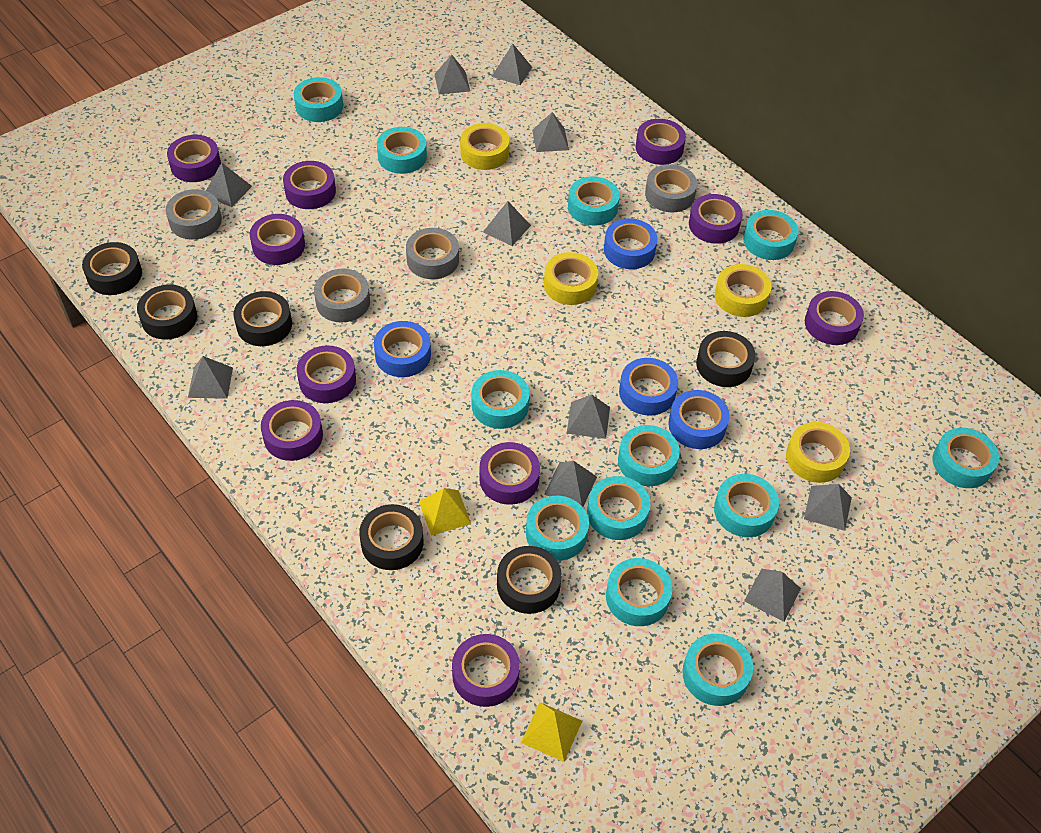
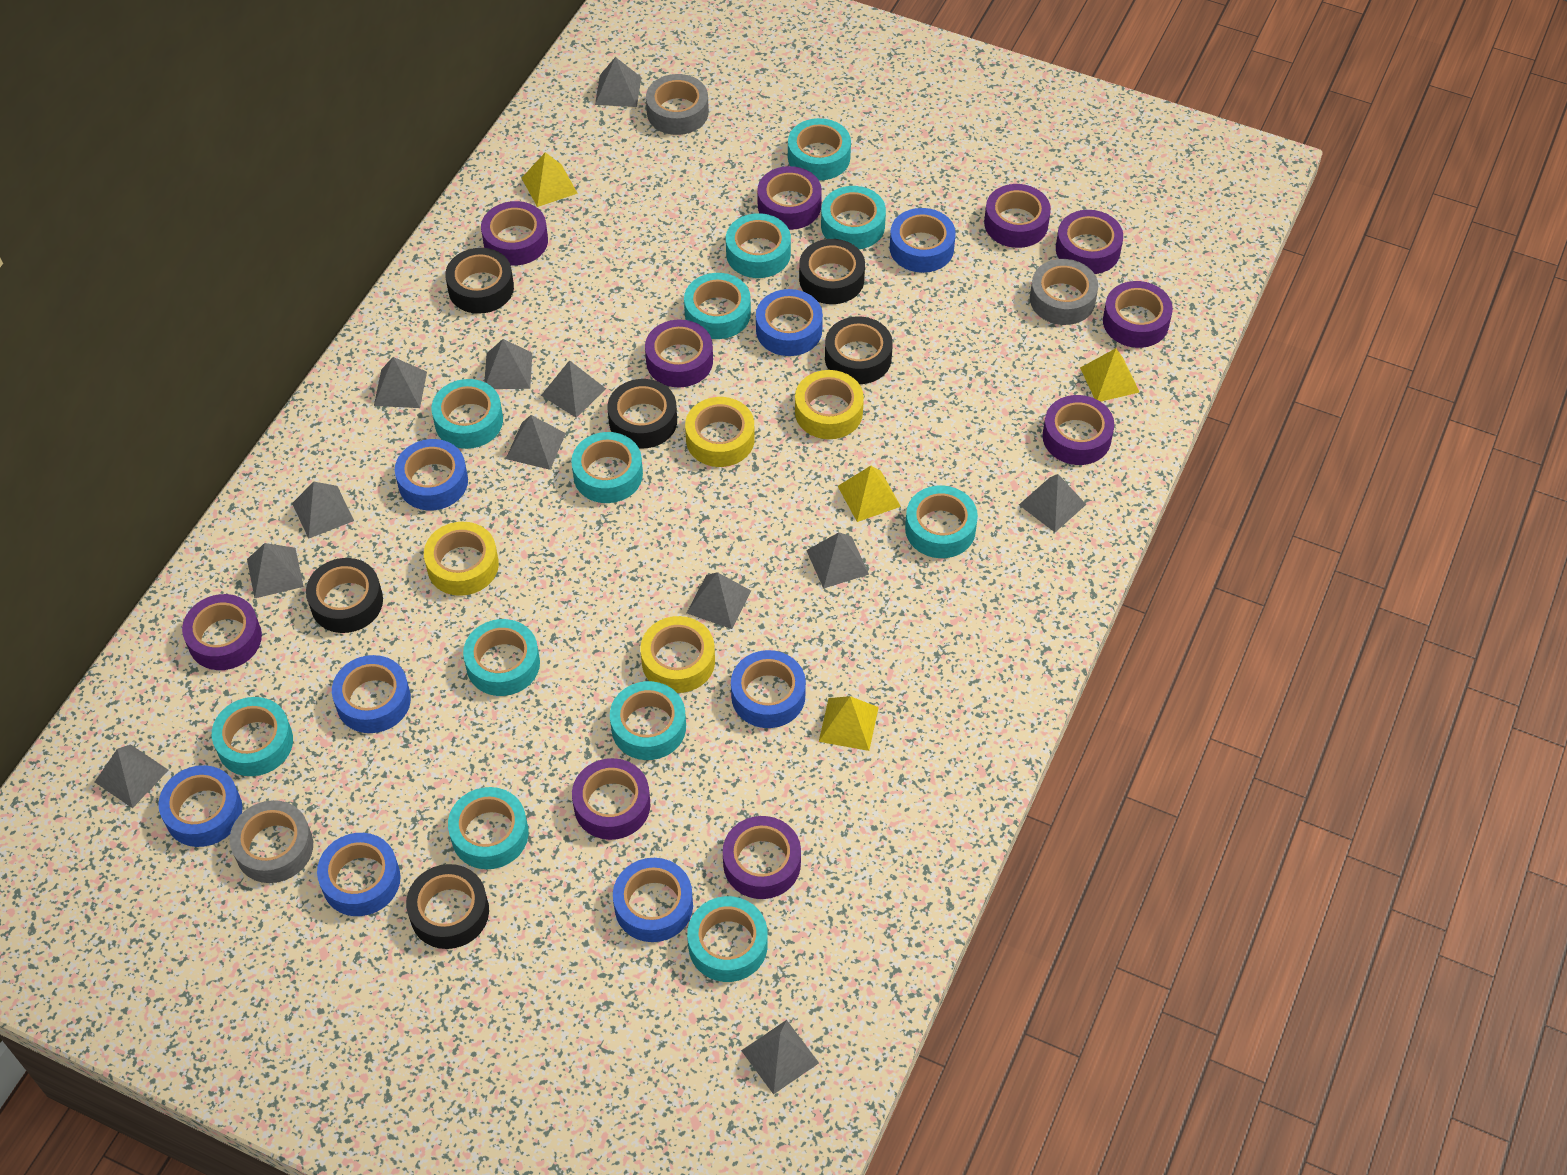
blue tape: [374,321,431,377] [604,218,658,269] [619,358,678,416] [668,390,730,449] = 4 -> [158,765,243,847] [317,833,401,916] [332,655,411,733] [395,439,468,510] [613,858,693,942] [731,650,806,728] [756,289,823,356] [890,208,956,273] = 8
grey pyramid: [188,356,233,399] [206,162,252,207] [434,55,470,94] [483,201,531,246] [492,44,532,85] [532,112,569,152] [544,461,597,507] [567,394,610,439] [744,569,801,622] [804,484,852,531] = 10 -> [95,744,168,808] [247,543,304,598] [292,482,354,539] [374,357,427,408] [484,339,532,389] [506,415,566,470] [541,360,606,418] [595,57,641,107] [687,572,751,629] [741,1020,819,1095] [806,532,869,589] [1019,474,1086,532] = 12
grey tape: [166,189,222,240] [314,269,370,323] [406,228,459,279] [645,164,697,212] = 4 -> [230,800,313,883] [646,74,709,135] [1030,259,1098,325] = 3
yellow pyramid: [419,488,471,536] [521,702,582,762] = 2 -> [522,152,578,207] [819,696,879,751] [838,466,901,522] [1080,348,1139,402] = 4

